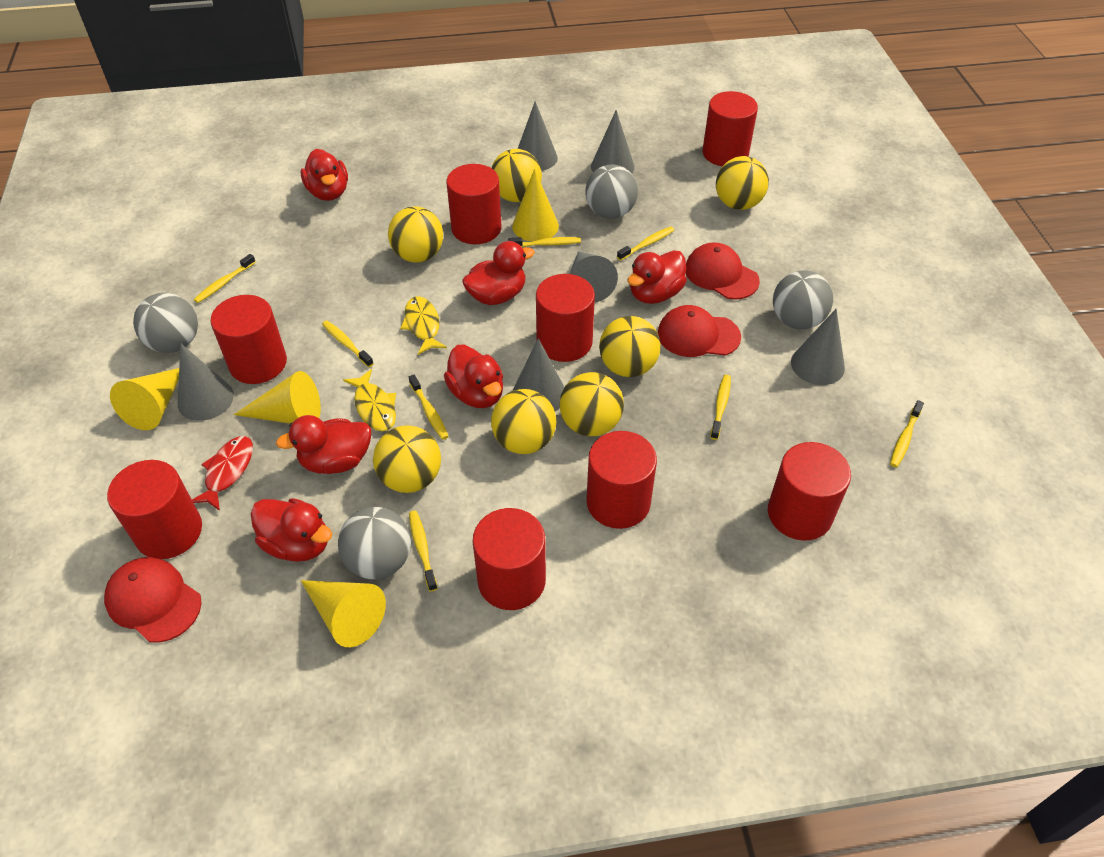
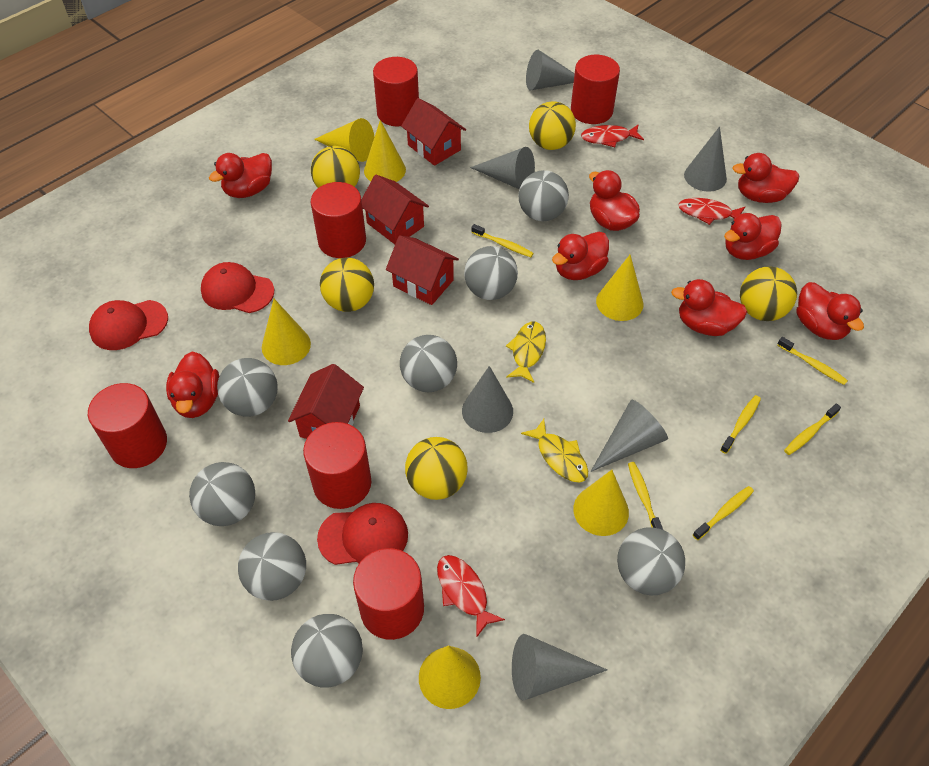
grey ball: [133,293,198,353] [338,507,411,579] [585,164,638,219] [773,270,833,329] = 4 -> [189,462,255,526] [217,358,278,417] [238,532,306,601] [291,614,363,688] [400,335,457,392] [464,246,518,300] [519,170,569,221] [617,527,685,595] = 8
red cylinder: [107,460,202,559] [210,295,287,384] [446,164,502,244] [473,508,546,610] [536,274,595,362] [586,431,657,529] [702,91,758,166] [768,442,851,541] = 8 -> [88,383,167,468] [303,422,371,509] [311,182,366,258] [353,548,424,640] [373,57,419,126] [571,55,620,124] = 6
red duck: [251,498,332,562] [276,415,371,474] [301,149,348,201] [444,345,503,408] [462,241,535,305] [627,250,687,304] = 6 -> [166,352,219,418] [209,153,272,198] [552,232,609,280] [589,170,640,231] [671,279,747,336] [724,213,782,260] [732,153,799,203] [797,282,864,340] = 8
red fish: [192,436,253,511] = 1 -> [437,555,505,638] [581,124,644,147] [678,198,745,225] = 3
red house: none = 0 -> [288,364,364,439] [361,175,429,244] [386,235,459,305] [401,98,466,166] = 4
yellow ball: [373,425,441,493] [388,207,443,262] [491,149,542,202] [491,389,556,454] [560,372,624,436] [599,316,661,377] [716,156,769,210] = 7 -> [311,146,360,188] [320,258,374,312] [405,437,468,500] [529,101,576,150] [740,267,797,321] = 5
yellow cone: [110,368,179,430] [234,371,321,424] [301,580,386,647] [512,169,559,242] = 4 -> [262,299,311,365] [314,118,374,162] [364,120,406,182] [419,646,481,709] [573,470,629,536] [596,255,644,321] = 6
yellow toothbrush: [194,254,256,303] [322,320,374,367] [409,375,449,440] [409,511,437,591] [508,237,581,247] [617,227,674,261] [710,375,731,440] [890,400,924,467] = 8 -> [471,224,534,257] [628,462,663,530] [693,486,754,540] [720,395,761,454] [777,337,848,385] [784,403,841,455] = 6

